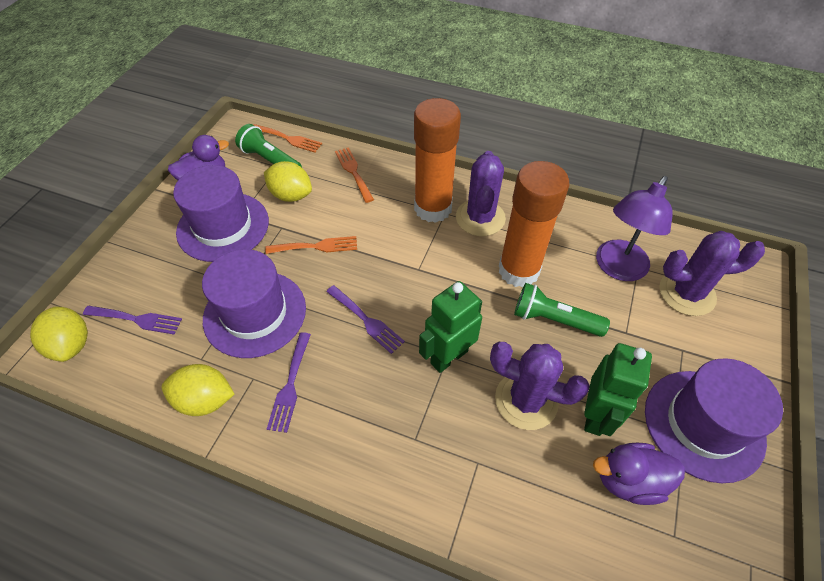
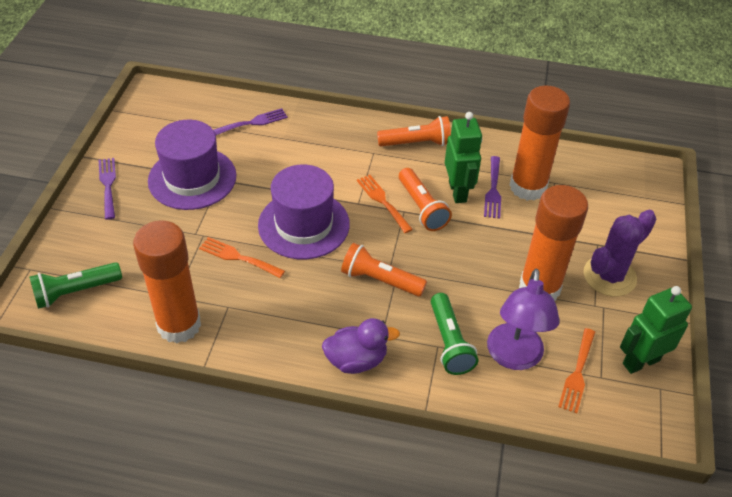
orange flashlight: none = 0 -> [341,243,427,297] [377,116,451,146] [399,168,452,231] = 3
orange glue stick: [414,98,461,223] [499,161,569,287] = 2 -> [133,220,201,343] [510,86,570,201] [519,185,588,301] = 3
purple cactus: [456,151,506,236] [490,342,590,430] [659,231,765,316] = 3 -> [584,210,657,296] = 1
purple duck: [168,135,229,180] [593,443,685,505] = 2 -> [322,318,400,374] = 1
purple hat: [173,165,269,262] [202,249,306,358] [645,358,783,483] = 3 -> [148,120,236,210] [258,164,350,259] = 2
yellow lemon: [30,306,88,362] [162,364,234,416] [264,161,312,202] = 3 -> none = 0

